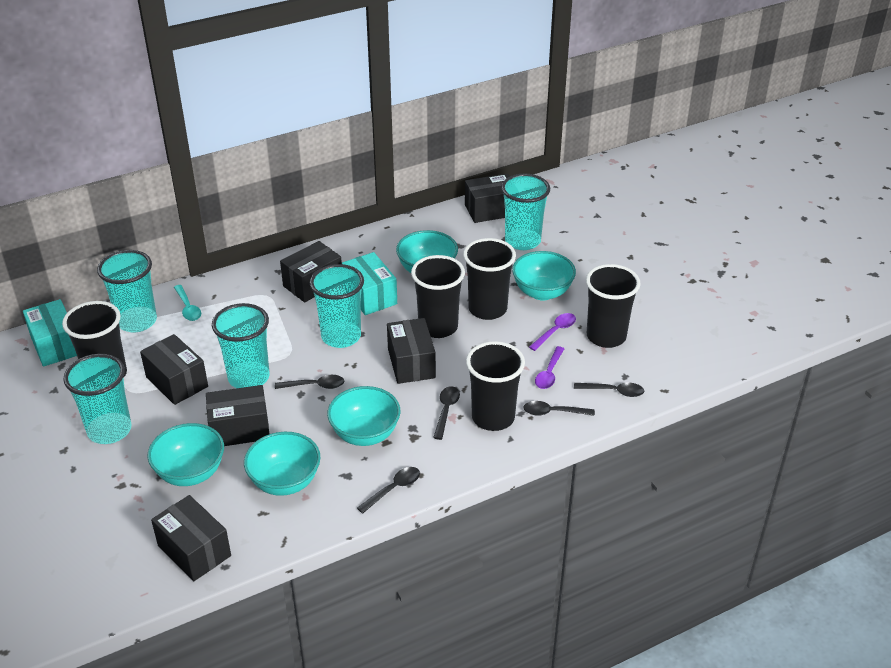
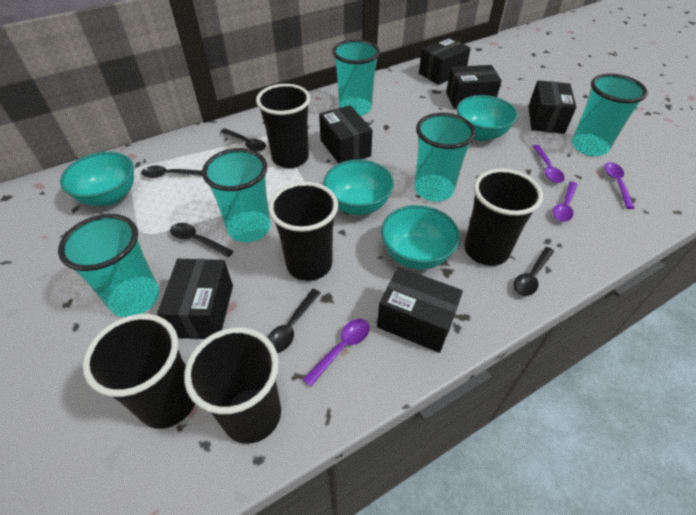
purple spoon: [529,313,576,351] [535,346,564,389] = 2 -> [303,319,370,386] [532,145,565,183] [552,181,578,222] [604,162,635,209] = 4
turquoise bowl: [147,423,224,486] [244,432,320,496] [327,386,400,446] [396,230,458,273] [512,251,576,301] = 5 -> [60,152,134,206] [324,160,394,215] [381,205,460,270] [457,95,517,141] = 4
turquoise box: [23,299,77,367] [342,252,397,315] = 2 -> none = 0
turquoise spoon: [174,285,201,321] = 1 -> none = 0

